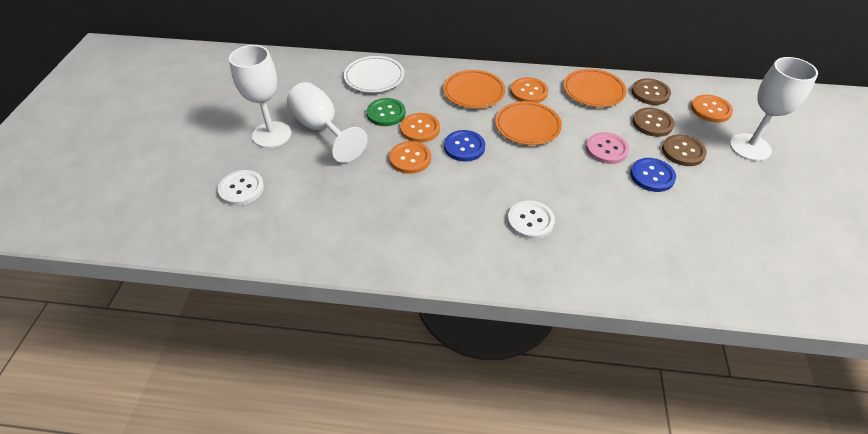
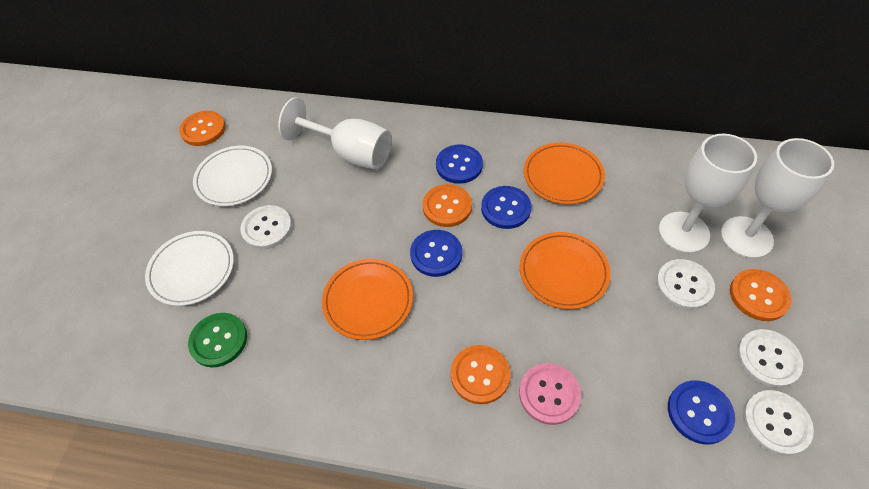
blue button: [444,130,485,161] [630,158,676,192] = 2 -> [410,230,462,277] [436,145,483,184] [481,186,531,229] [668,380,735,444] = 4
brown button: [632,79,671,105] [633,108,675,137] [662,134,707,166] = 3 -> none = 0
white button: [218,170,264,206] [508,200,555,239] = 2 -> [240,205,292,249] [656,259,715,310] [737,329,803,388] [743,390,814,456] = 4
white plate: [344,56,404,93] = 1 -> [145,231,234,306] [193,146,272,206] = 2

